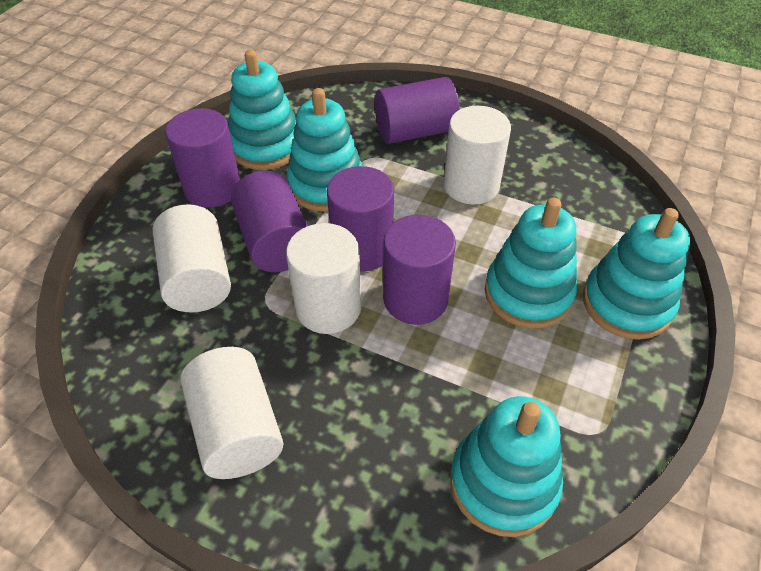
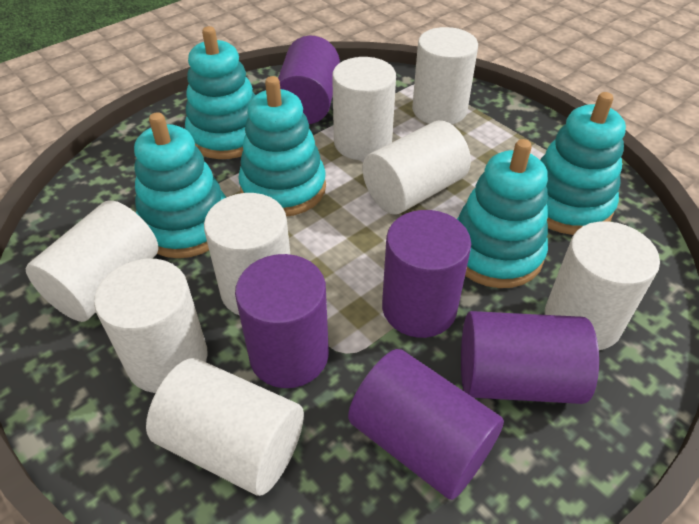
white cylinder: [153,204,231,312] [181,347,283,479] [286,223,361,334] [443,106,511,205] = 4 -> [26,200,159,322] [94,259,208,393] [146,358,304,496] [204,193,291,315] [332,57,396,160] [363,121,471,215] [412,27,478,125] [545,221,660,350] = 8

